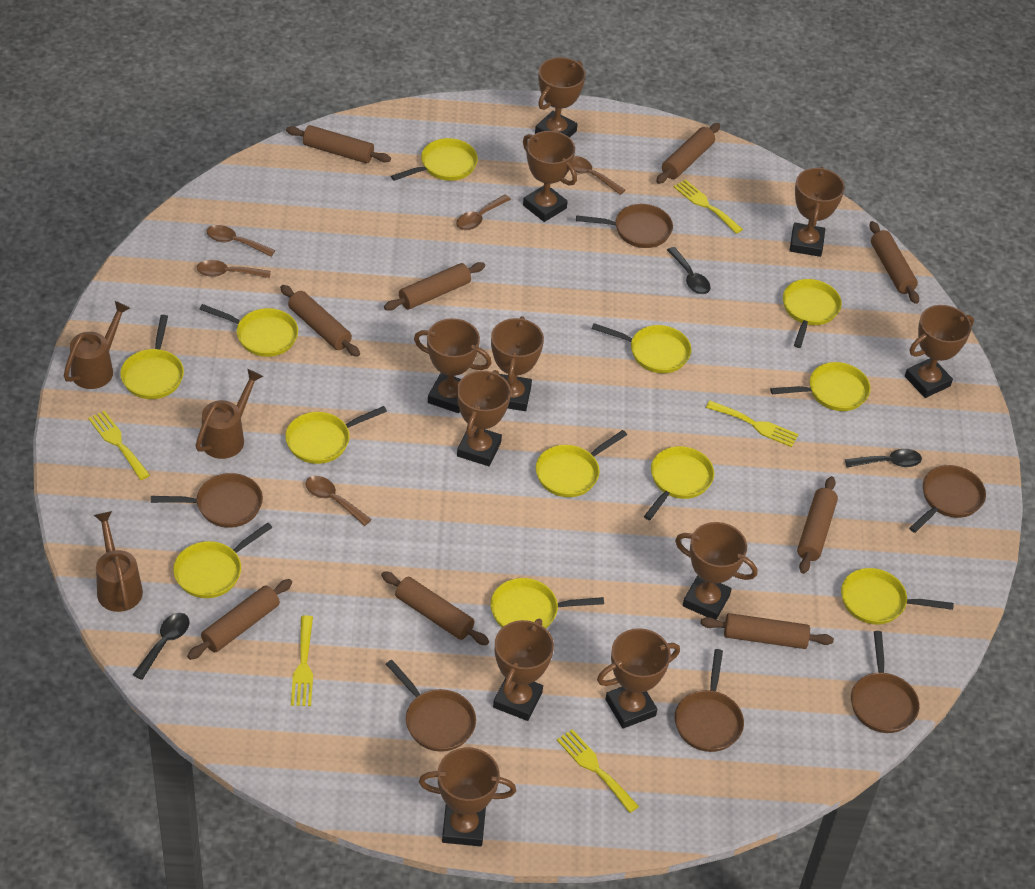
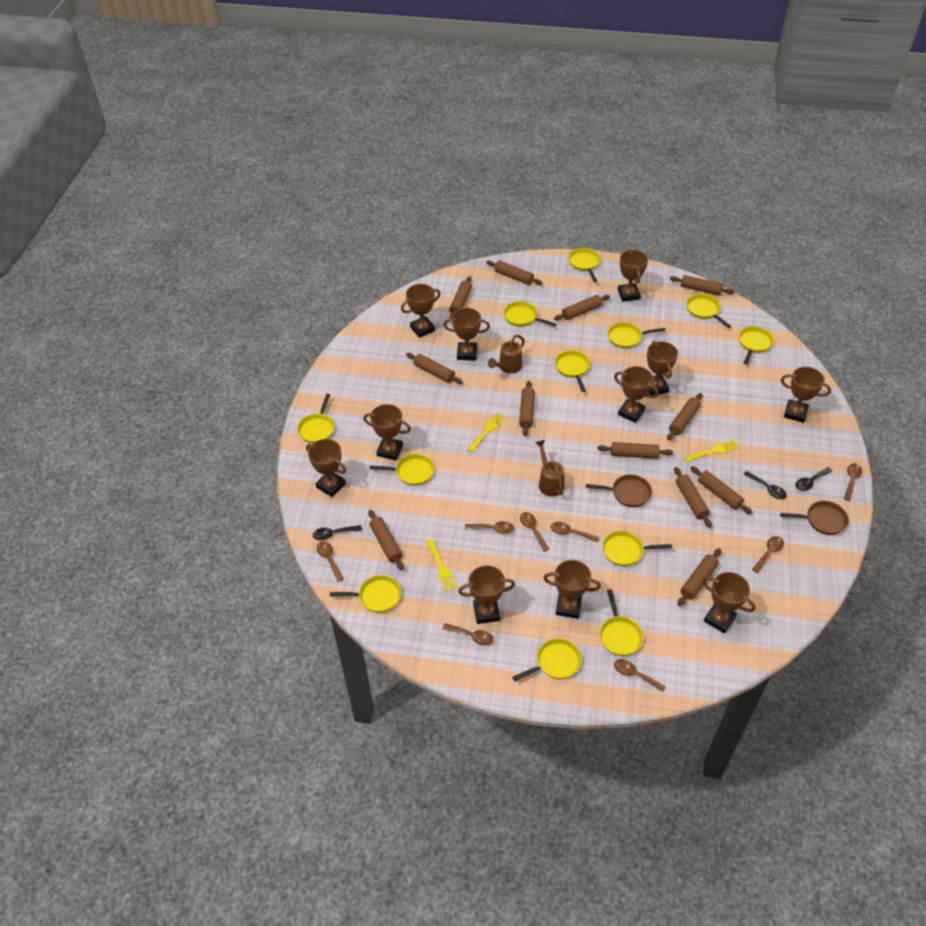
brown pan: [151,473,263,528] [386,660,476,752] [576,204,673,248] [675,649,744,752] [851,631,919,733] [909,465,986,533] = 6 -> [586,474,652,507] [780,501,849,535] = 2
brown rolling pin: [187,579,292,660] [280,285,360,357] [286,125,391,163] [381,571,489,645] [384,262,485,311] [656,123,720,184] [700,613,834,649] [797,476,838,574] [869,221,919,304] = 9 -> [368,510,404,570] [406,353,463,384] [449,276,472,318] [486,260,543,285] [519,381,535,436] [554,295,610,320] [597,442,673,459] [667,393,702,440] [670,275,735,296] [674,467,712,528] [677,548,721,606] [690,466,752,514] = 12
brown spoon: [196,260,271,278] [206,225,275,257] [306,476,372,526] [456,195,511,230] [572,156,625,195] = 5 -> [317,541,344,582] [442,623,494,645] [465,521,514,534] [520,512,549,552] [551,522,599,542] [614,659,666,692] [752,536,784,573] [844,463,862,501] = 8
brown watering can: [64,301,130,389] [94,511,143,612] [196,369,263,459] = 3 -> [488,335,525,374] [535,440,565,497] = 2
yellow fork: [88,410,150,480] [291,615,313,706] [557,729,639,813] [674,179,743,234] [706,401,799,447] = 5 -> [426,539,458,592] [467,413,505,452] [684,440,739,462] = 3

